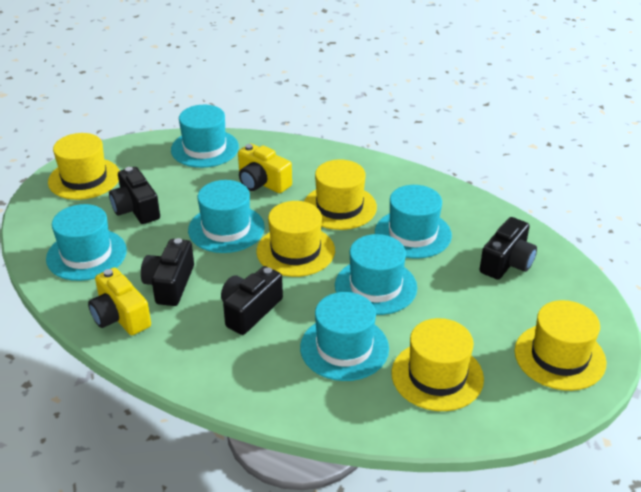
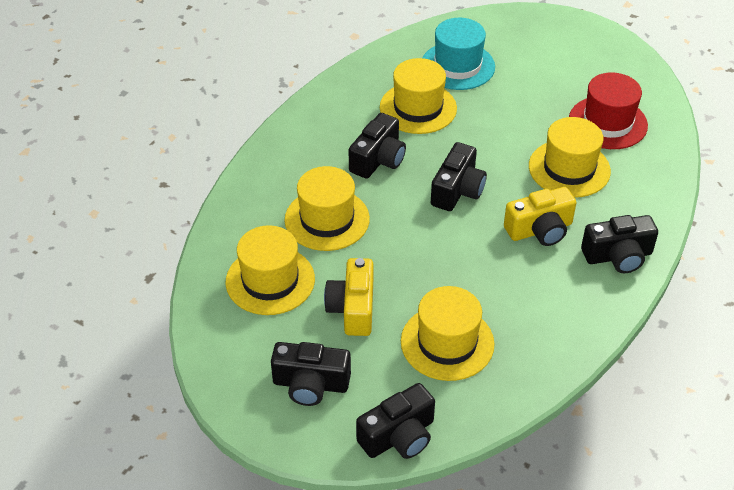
black camera: [109,167,160,224] [141,238,194,306] [221,266,283,335] [480,217,537,280] = 4 -> [271,342,351,406] [349,113,406,179] [356,383,435,459] [431,142,487,211] [581,215,658,273] = 5
red hat: none = 0 -> [569,73,648,149] = 1
turquoise hat: [46,204,127,281] [171,105,239,168] [188,180,265,253] [300,292,389,381] [335,234,417,315] [375,185,452,259] = 6 -> [422,18,495,90] = 1

